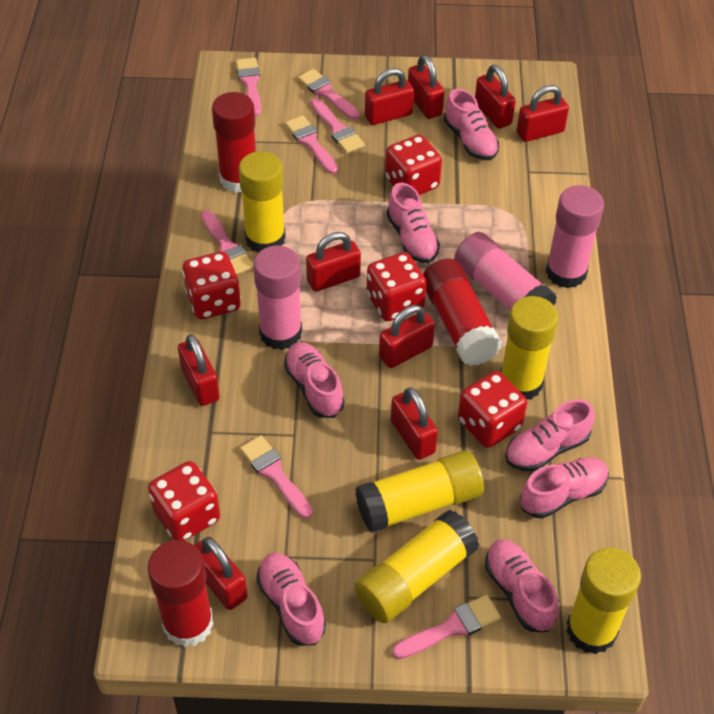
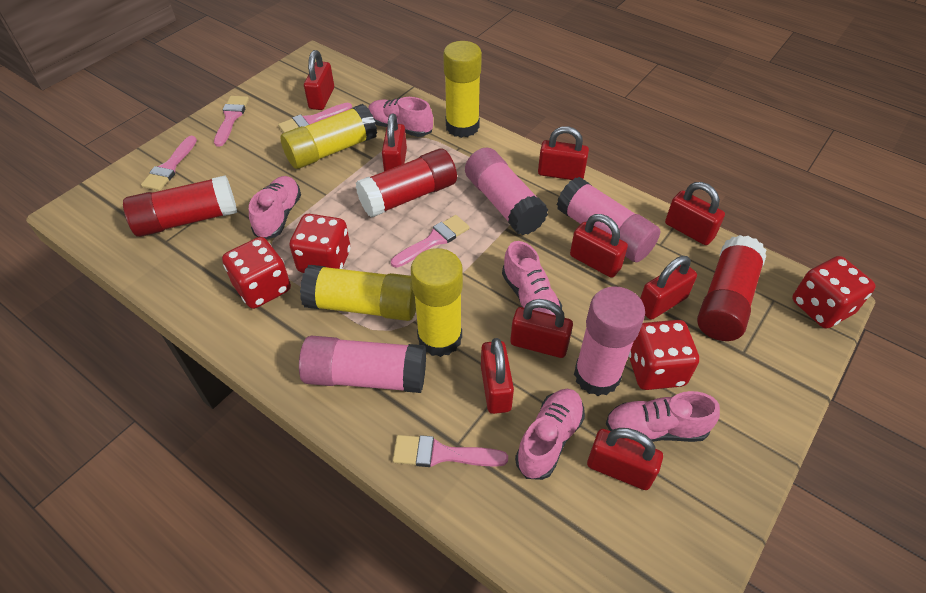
pink brush: [201,210,254,275] [236,58,261,116] [240,435,313,519] [285,115,338,174] [298,69,360,120] [311,98,365,153] [392,595,501,659] = 7 -> [141,136,197,191] [214,96,249,147] [278,103,352,133] [391,215,470,268] [393,435,508,467] = 5
pink glue stick: [253,245,302,350] [454,232,557,310] [546,185,604,288] = 3 -> [299,336,426,393] [465,147,548,235] [557,177,660,262] [574,286,645,396] = 4
pink shoe: [256,552,326,646] [284,342,344,418] [386,183,440,263] [444,89,499,160] [485,539,559,632] [505,399,594,472] [520,458,609,519] = 7 -> [249,176,301,239] [368,97,433,137] [502,241,562,315] [515,389,585,480] [606,391,720,442] = 5
red dice: [148,461,220,541] [182,251,241,319] [367,252,427,321] [385,135,442,195] [458,371,527,448] = 5 -> [222,237,291,309] [290,214,351,273] [629,320,699,390] [792,256,876,328] = 4
yellow glue stick: [239,151,286,253] [354,509,479,623] [355,450,484,533] [500,296,558,400] [566,548,641,654] = 5 -> [280,104,377,169] [300,265,416,321] [411,248,463,357] [443,41,482,138] = 4

